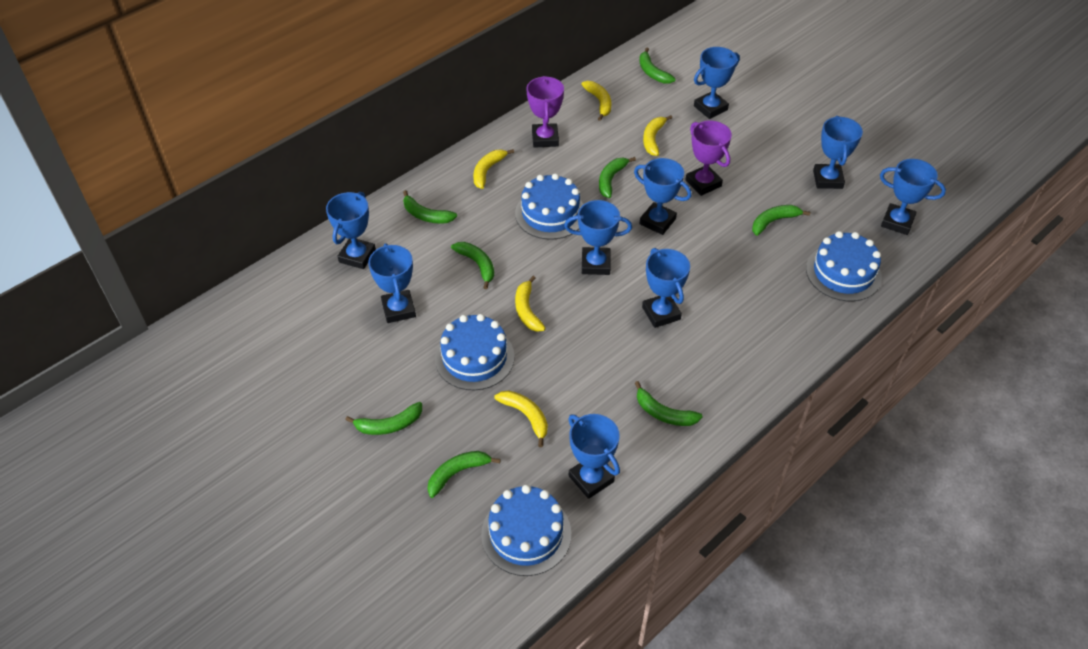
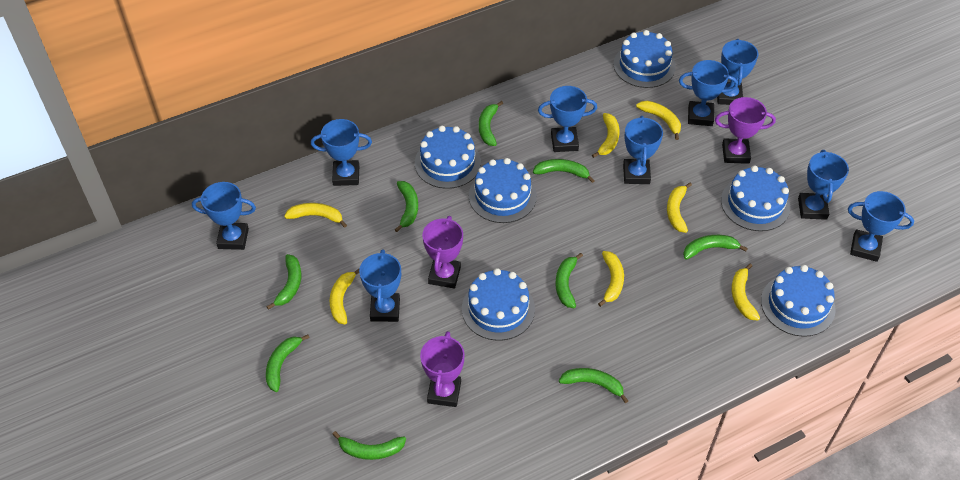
blue cake: [435,314,515,390] [481,485,571,576] [515,173,584,240] [806,231,882,301] = 4 -> [415,126,481,189] [462,268,535,341] [469,158,537,223] [613,30,676,88] [721,165,790,231] [761,265,836,337] = 6
green banana: [345,402,422,435] [403,190,457,224] [427,451,501,498] [451,242,494,289] [599,157,636,198] [635,381,703,426] [639,47,676,84] [752,205,810,236] = 8 -> [266,254,301,310] [266,335,310,392] [333,431,406,460] [395,181,418,232] [479,101,503,146] [533,159,595,183] [555,253,583,308] [559,368,628,403] [683,235,748,260] = 9
purple trophy: [526,76,564,148] [686,120,732,196] = 2 -> [420,331,465,407] [422,216,463,288] [715,97,776,164] = 3
yellow banana: [473,149,514,189] [494,391,548,447] [515,276,546,332] [581,81,611,121] [643,115,672,156] = 5 -> [284,203,347,228] [330,268,360,325] [592,113,620,158] [598,251,624,307] [636,101,681,140] [667,183,692,233] [731,264,760,320] = 7

